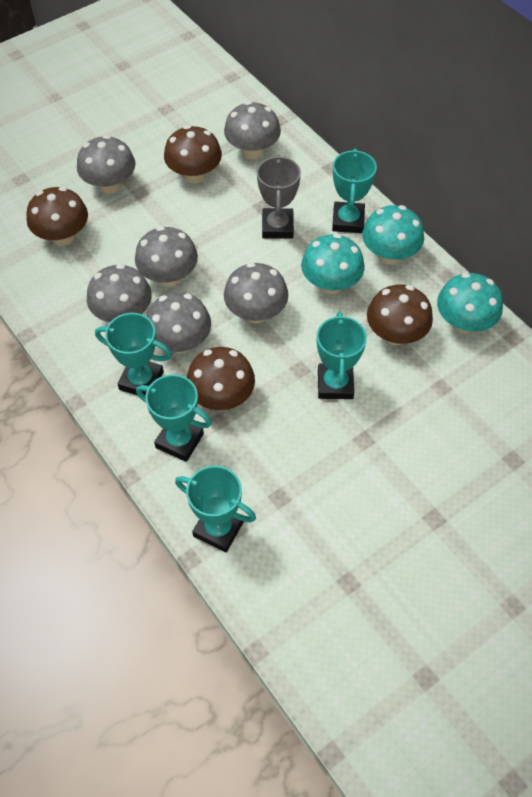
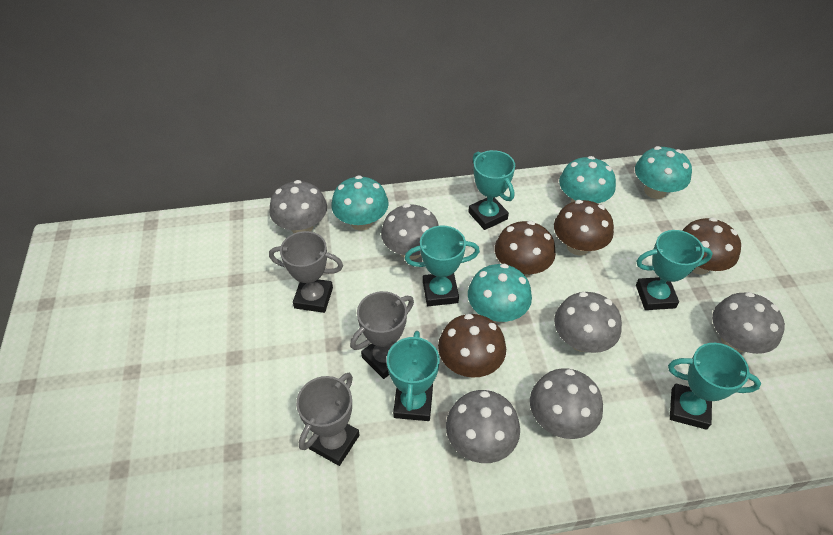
grey trophy: [257,154,301,239] = 1 -> [269,231,343,313] [296,373,360,466] [350,291,414,379] = 3
turquoise mushroom: [301,234,365,294] [362,205,424,264] [437,273,503,334] = 3 -> [331,175,389,231] [468,264,532,323] [559,156,616,203] [635,146,692,199] = 4

